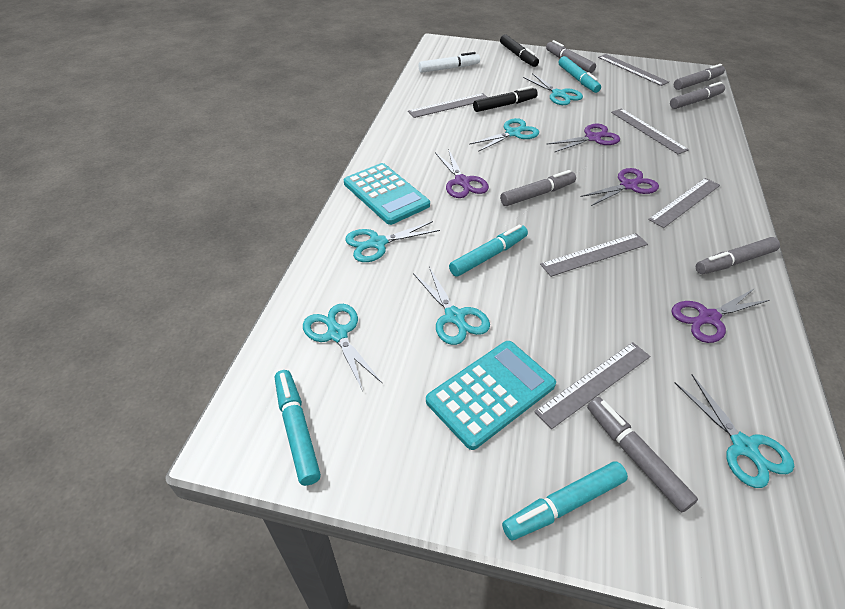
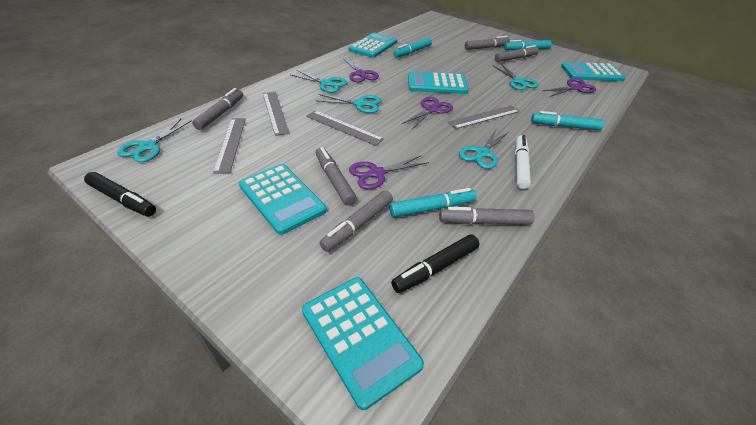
grey ruler: [408,93,488,118] [534,342,650,429] [540,233,648,277] [598,54,669,86] [611,108,689,154] [648,178,720,228] = 6 -> [213,118,246,174] [263,92,290,136] [306,111,384,146] [448,105,520,129] = 4
turquoise calculator: [344,163,430,225] [426,341,556,450] = 2 -> [239,164,327,235] [302,277,424,410] [348,33,397,58] [408,71,468,94] [561,62,625,81] = 5
turquoise scissors: [303,304,383,391] [345,221,440,262] [413,267,490,345] [469,118,539,152] [523,73,583,105] [675,374,794,488] = 6 -> [117,119,192,162] [291,70,348,93] [316,94,382,113] [459,128,509,169] [492,64,538,90] = 5

